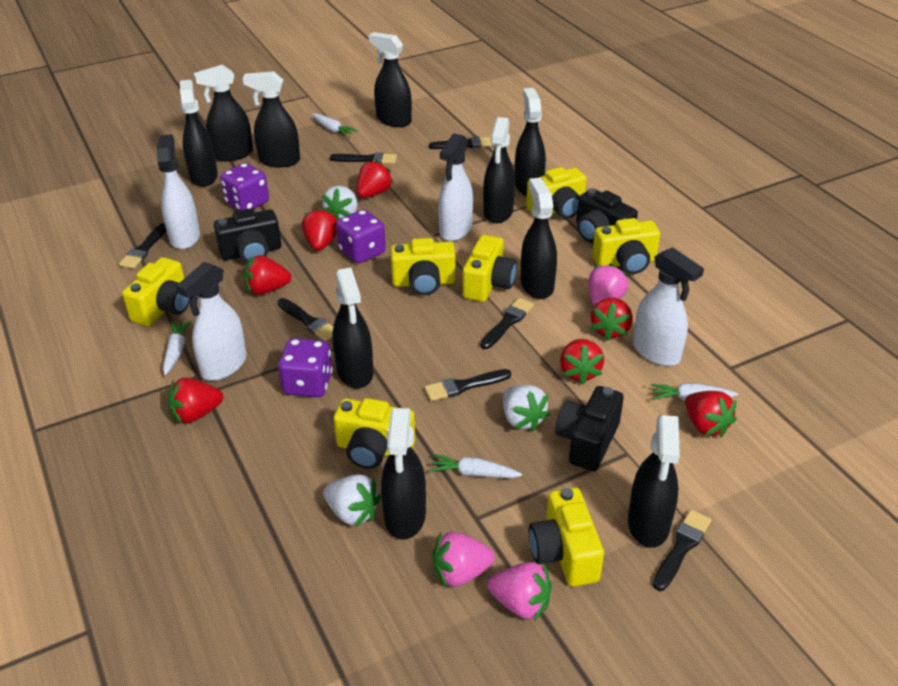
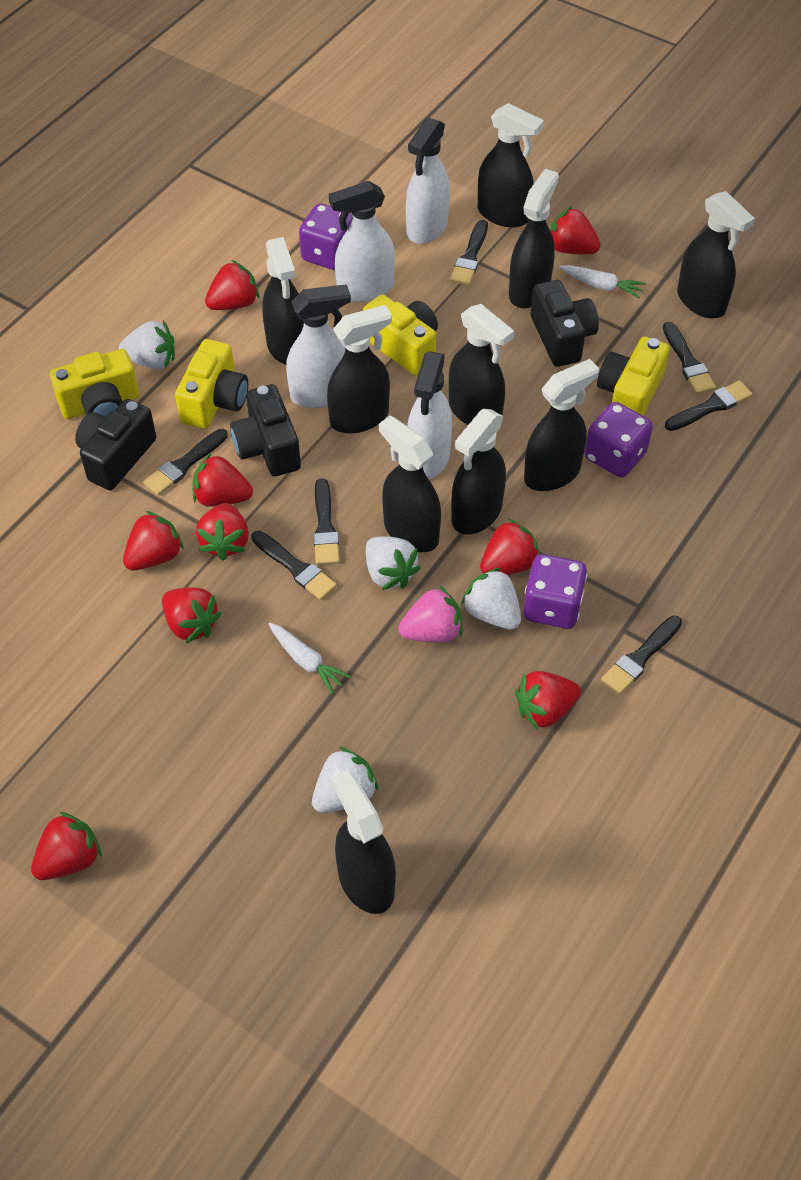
pink strawberry: [433,532,495,588] [487,562,551,621] [588,263,628,306] = 3 -> [398,586,462,642] = 1
red strawberry: [168,377,223,424] [244,255,292,295] [302,207,337,251] [357,160,394,198] [560,339,604,385] [590,298,633,341] [685,391,737,437] = 7 -> [31,812,102,880] [123,511,184,570] [162,587,222,643] [192,453,253,507] [196,503,249,561] [205,260,259,310] [480,519,540,575] [515,671,581,730] [550,207,601,254] = 9
white carrot: [163,320,192,375] [312,113,357,137] [429,454,522,478] [651,383,738,401] = 4 -> [269,623,351,694] [559,265,646,298] = 2
white strawberry: [322,186,358,220] [323,474,381,527] [503,385,550,432] = 3 -> [119,320,175,369] [312,747,379,813] [366,536,421,590] [461,568,521,630] = 4
yellow camera: [122,257,191,326] [334,398,415,469] [390,238,456,295] [463,235,517,302] [526,167,587,219] [529,487,604,587] [592,218,660,274] = 7 -> [50,349,139,419] [175,339,248,429] [363,295,438,376] [597,337,669,415] = 4

